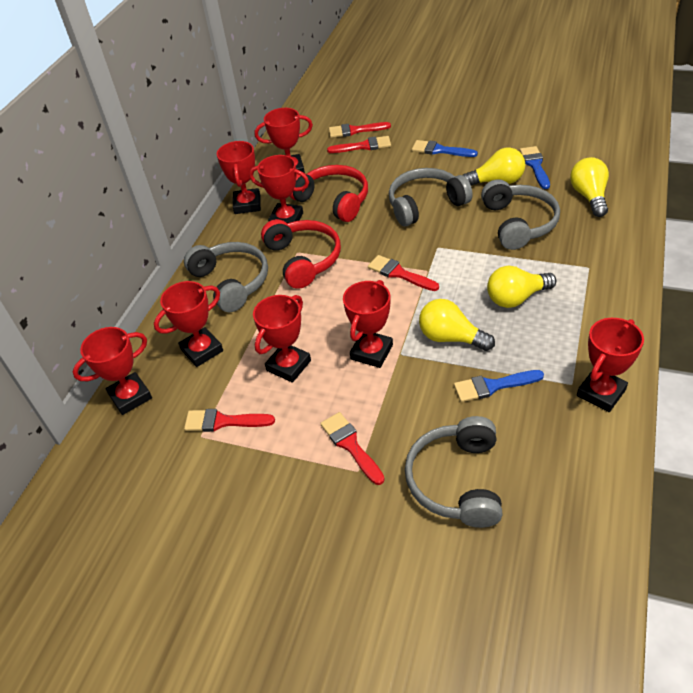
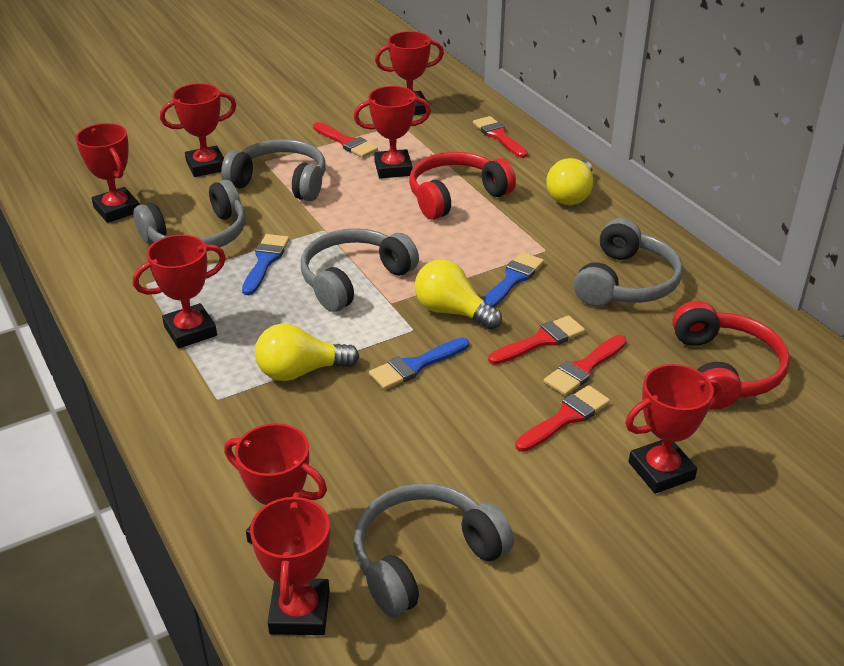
grey headphones: [184,242,268,312] [389,168,473,226] [405,416,503,528] [481,179,560,250] = 4 -> [134,180,246,251] [221,139,326,201] [301,228,419,312] [354,483,514,617] [574,218,683,307] = 5
yellow light bulb: [419,299,495,351] [463,148,525,186] [487,266,556,308] [570,157,609,217] = 4 -> [255,323,359,381] [415,260,502,329] [546,158,593,205] = 3

